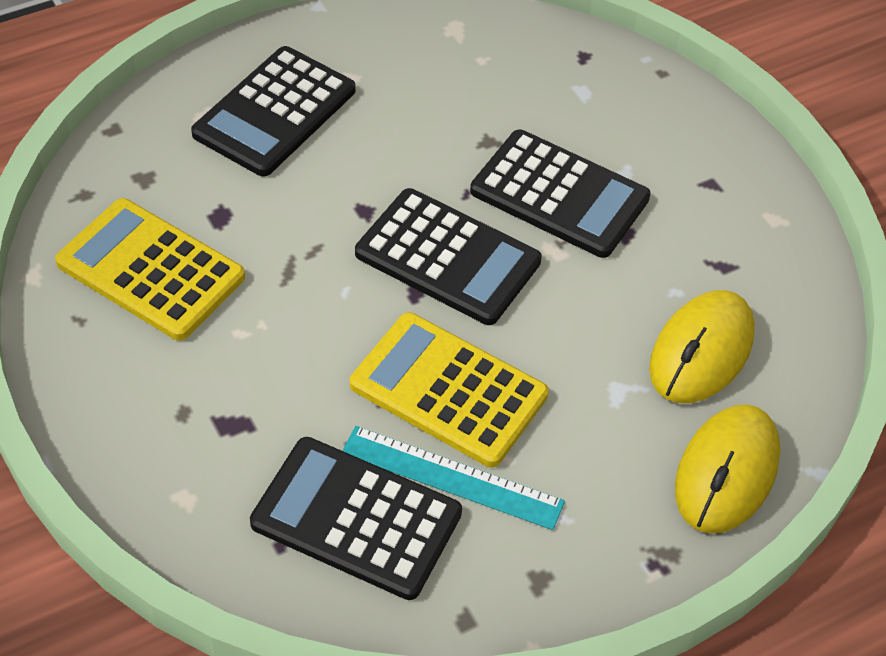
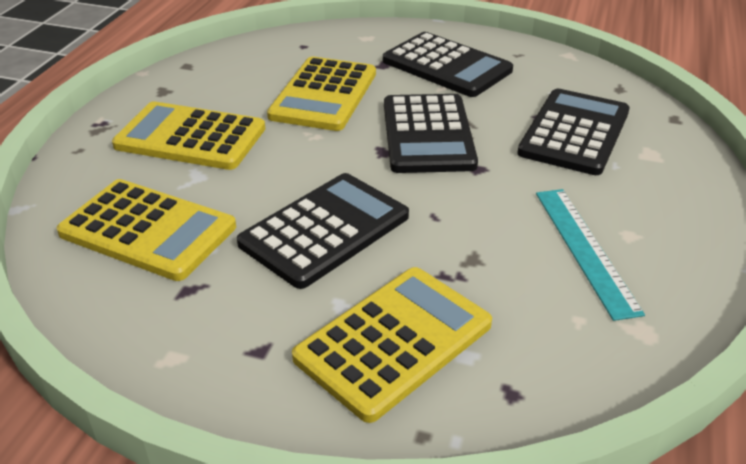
yellow calculator: [55,198,245,341] [350,312,549,468] = 2 -> [57,179,236,281] [112,101,265,170] [267,57,376,131] [292,267,492,423] = 4
yellow mouse: [649,290,755,403] [675,404,780,534] = 2 -> none = 0

